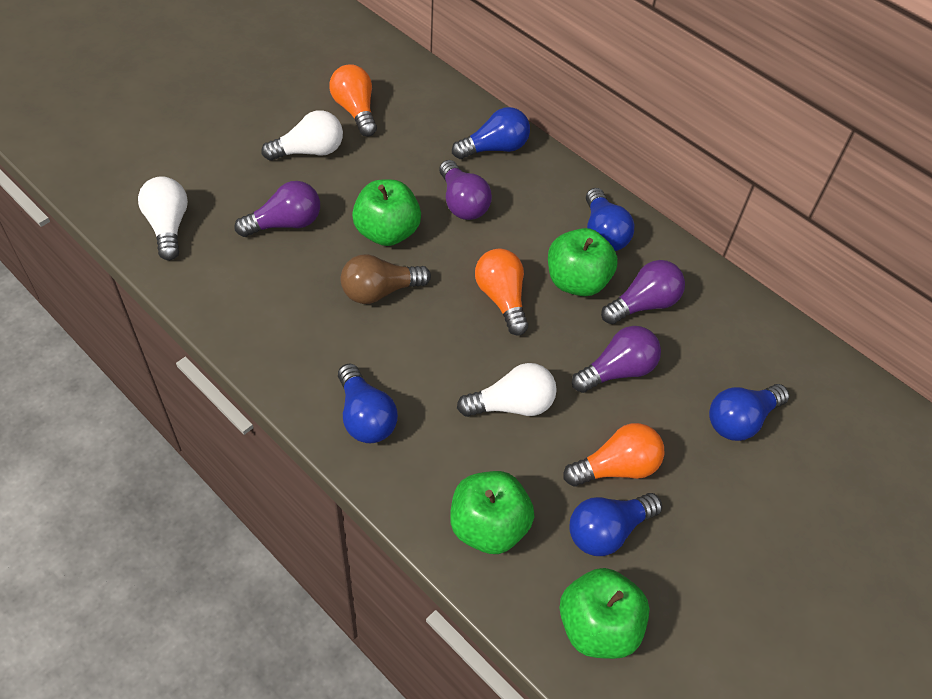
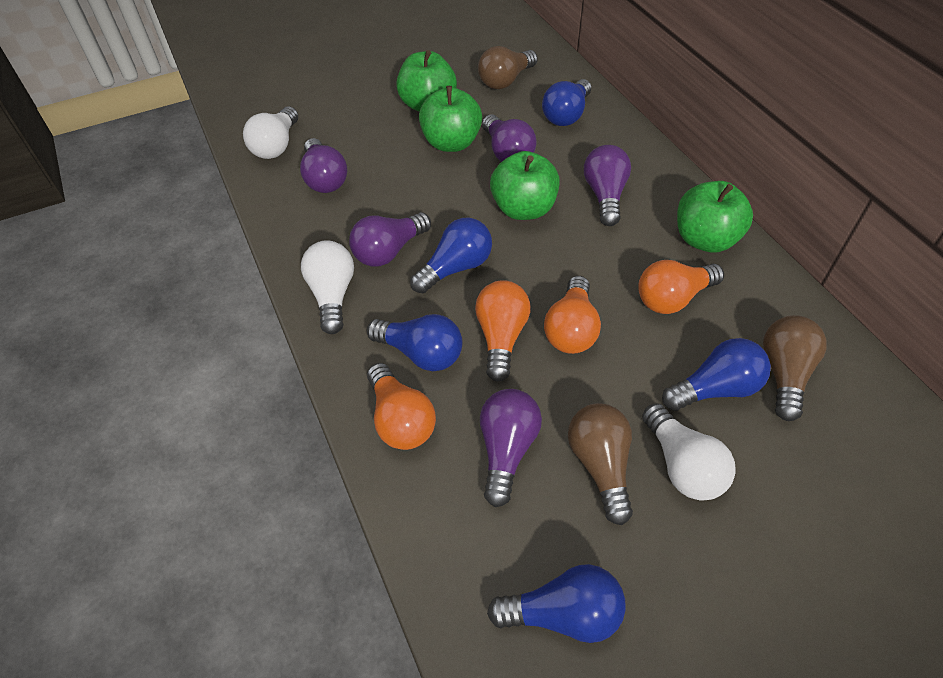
brown light bulb: [340,254,431,304] = 1 -> [478,46,538,89] [568,403,633,525] [763,315,827,421] = 3
orange light bulb: [329,65,377,136] [475,249,528,336] [563,423,664,487] = 3 -> [367,363,436,450] [475,280,530,382] [544,276,601,354] [638,260,724,314] = 4
purple light bulb: [235,181,320,237] [439,160,492,220] [572,326,661,393] [601,260,685,324] = 4 -> [300,138,348,193] [349,212,431,267] [480,389,542,507] [482,114,537,162] [584,145,631,226] = 5

